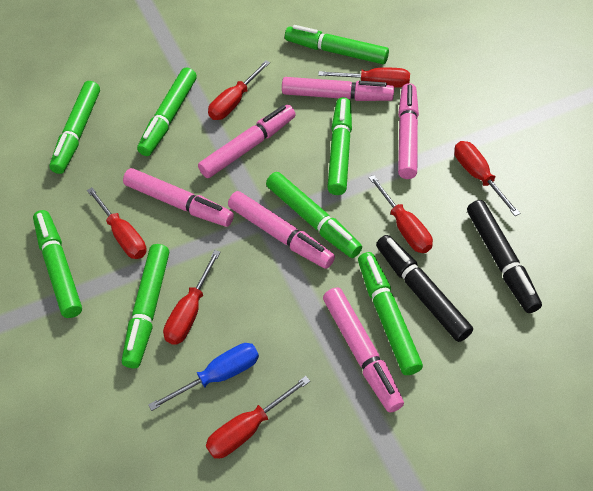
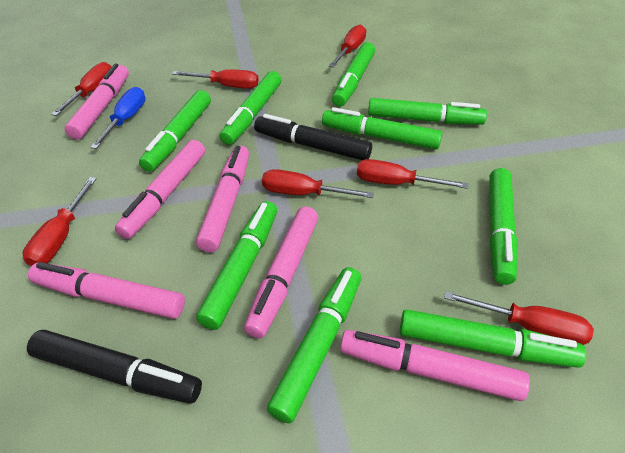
green marker: [33,210,82,318] [49,81,100,174] [122,244,169,368] [137,68,197,156] [266,172,362,258] [285,25,389,64] [327,97,352,195] [358,252,423,375] = 8 -> [139,90,211,172] [196,201,277,330] [220,71,281,145] [267,267,361,423] [322,107,443,149] [332,42,375,107] [368,98,487,125] [400,309,586,368] [489,168,518,285] = 9

